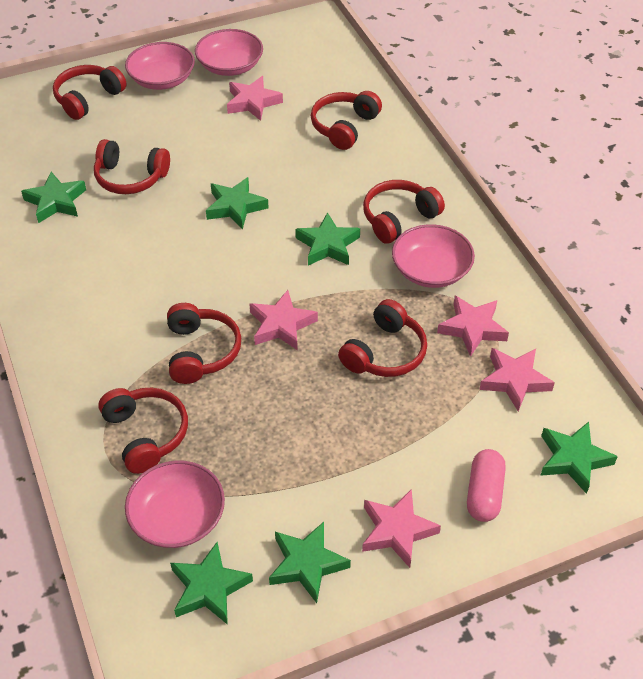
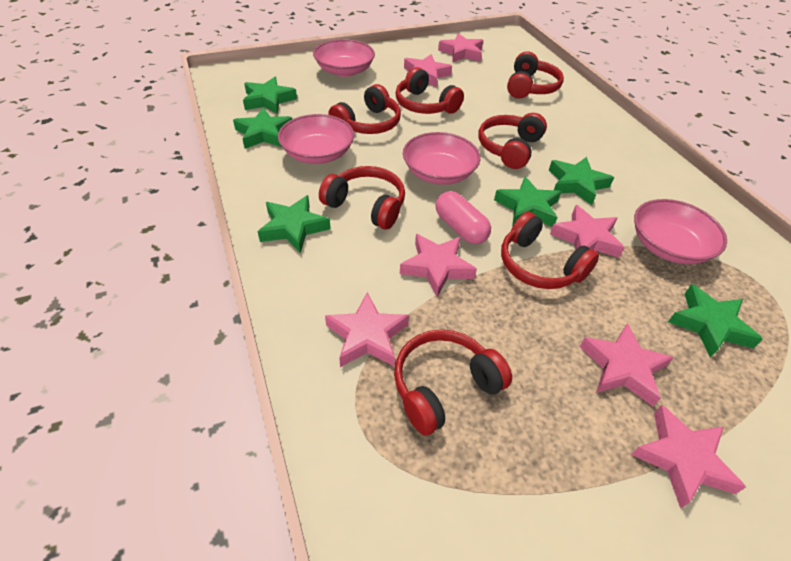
pink star: [227,76,283,121] [249,290,318,350] [362,489,441,568] [437,296,509,357] [479,348,555,412] = 5 -> [325,292,409,367] [400,234,477,297] [404,54,452,87] [438,33,483,63] [550,205,625,257] [580,323,674,406] [631,405,746,509] = 7

